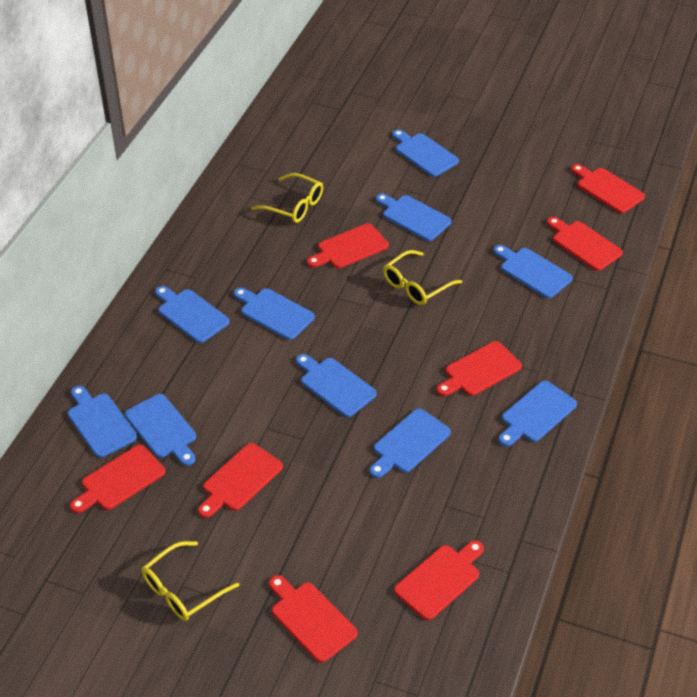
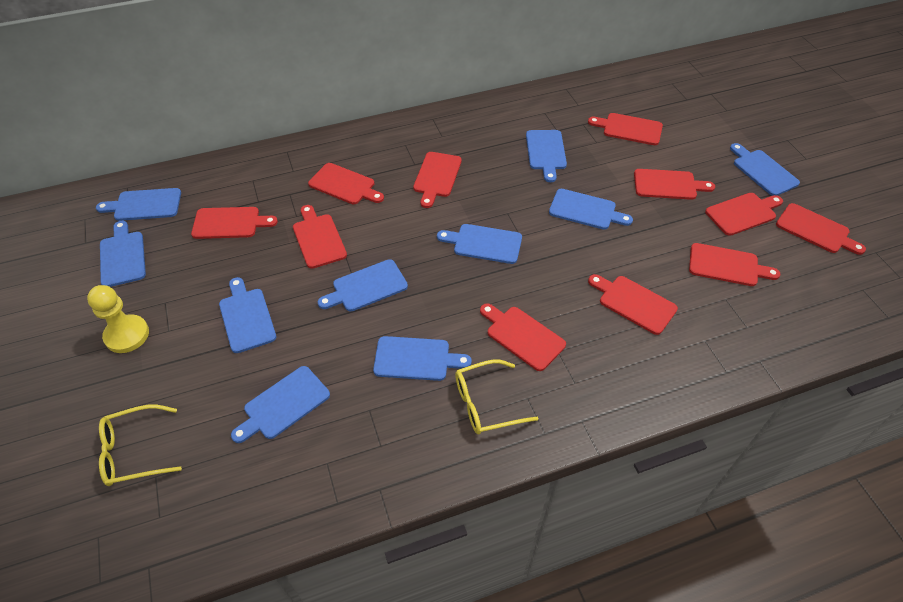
red cutting board: [70,445,165,513] [198,443,283,518] [269,575,357,663] [307,223,389,268] [394,540,484,620] [436,341,522,396] [547,217,623,271] [571,164,645,213] = 8 -> [191,207,278,239] [293,205,347,269] [308,163,384,204] [413,152,462,208] [480,303,566,371] [588,113,663,145] [588,274,678,335] [634,169,715,200] [689,243,780,286] [705,193,783,236] [776,203,866,255] = 11
yellow glasses: [142,541,239,621] [251,173,323,223] [383,250,462,305] = 3 -> [99,405,182,486] [455,359,539,434] = 2
yellow pawn: none = 0 -> [87,285,149,353] = 1

